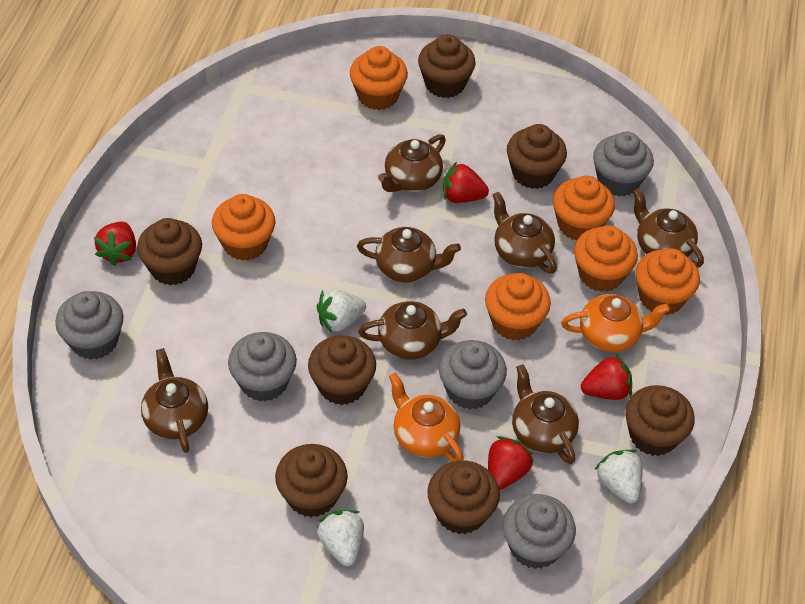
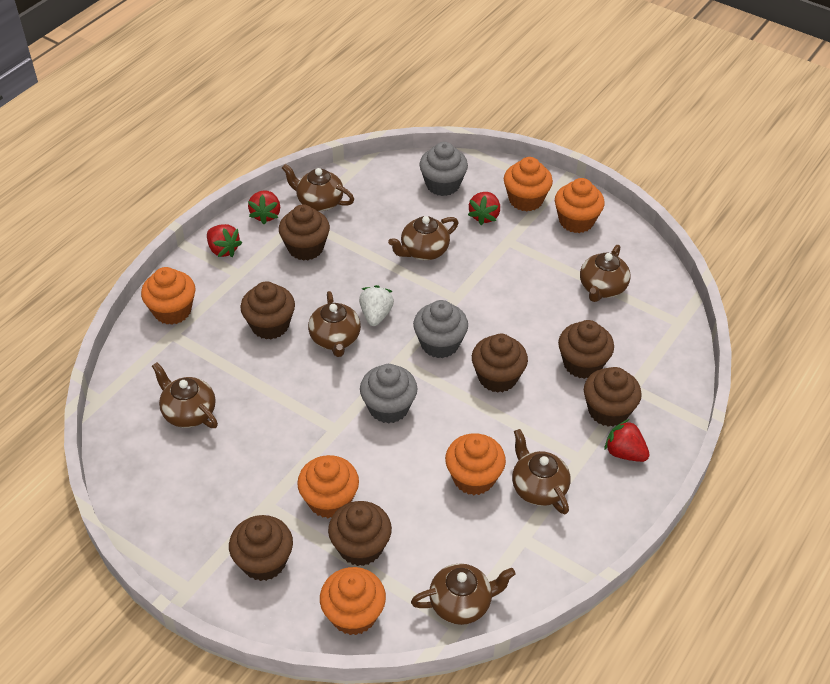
grey cupcake: [55,291,124,360] [228,332,297,402] [439,340,507,409] [503,494,576,569] [593,131,654,196] = 5 -> [360,364,417,424] [413,300,468,358] [419,142,468,196] = 3
orange teapot: [389,373,464,462] [561,294,670,352] = 2 -> none = 0
white strawberry: [317,289,366,333] [317,510,364,566] [595,450,642,504] = 3 -> [359,285,394,326] = 1

